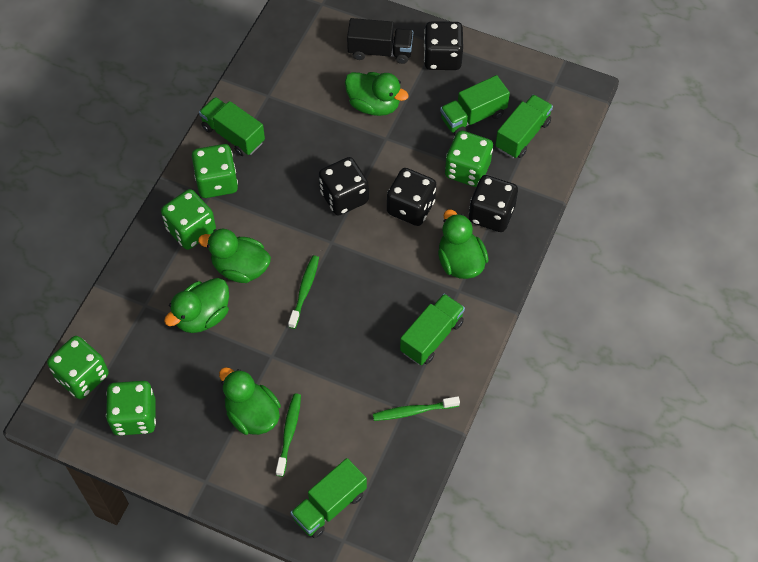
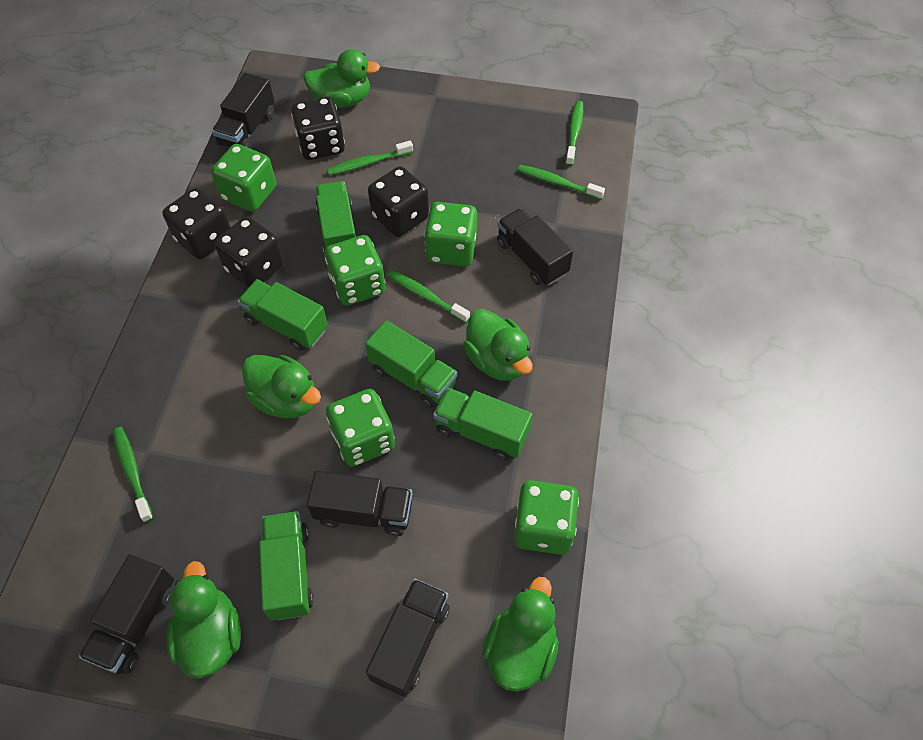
black truck: [347,18,413,64] = 1 -> [79,555,174,674] [212,73,274,148] [307,471,413,536] [366,579,450,697] [497,208,573,286] = 5
green toothbrush: [276,393,301,477] [288,255,319,329] [373,396,460,421] = 3 -> [113,427,153,522] [327,141,413,175] [387,270,470,323] [518,165,605,200] [565,101,583,166] = 5

